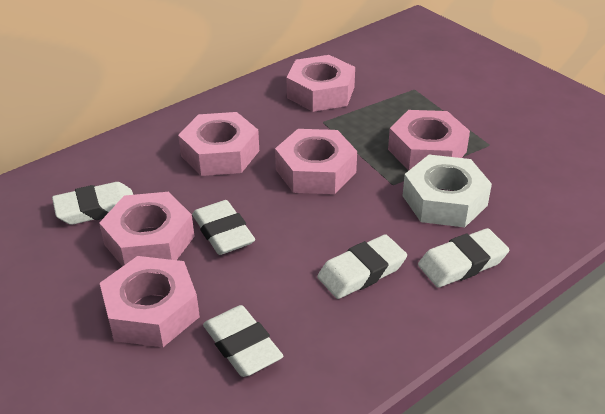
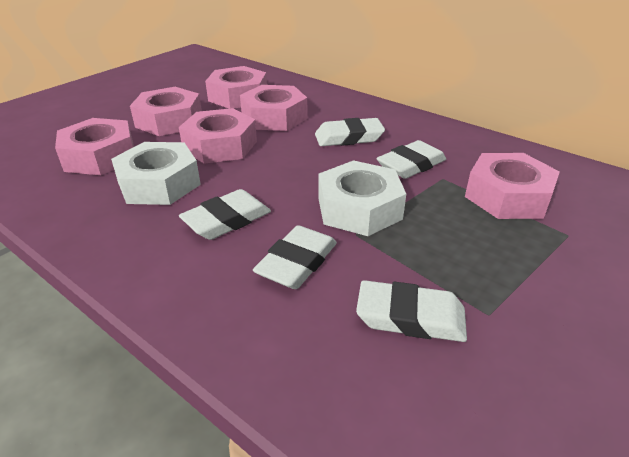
white nut: [402,155,492,227] = 1 -> [111,142,201,205] [318,160,406,236] = 2

